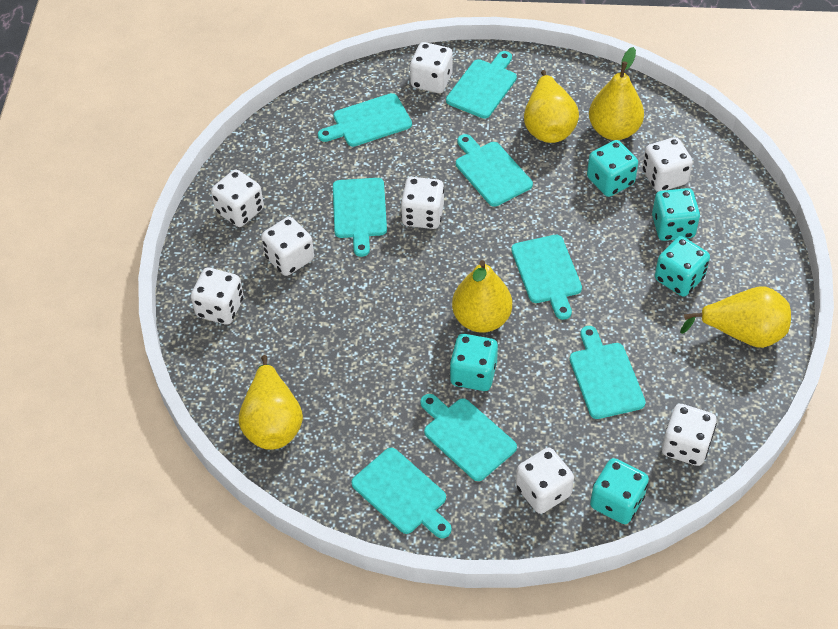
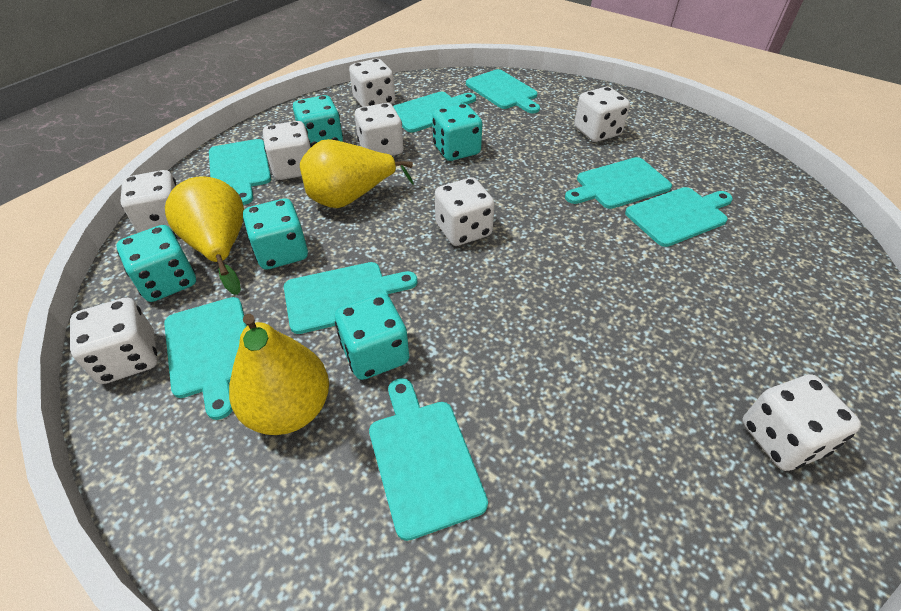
yellow pear: [239,355,303,450] [452,260,512,333] [524,70,579,143] [589,47,644,140] [680,286,791,348] = 5 -> [165,176,244,295] [229,314,329,435] [300,139,414,208] = 3

